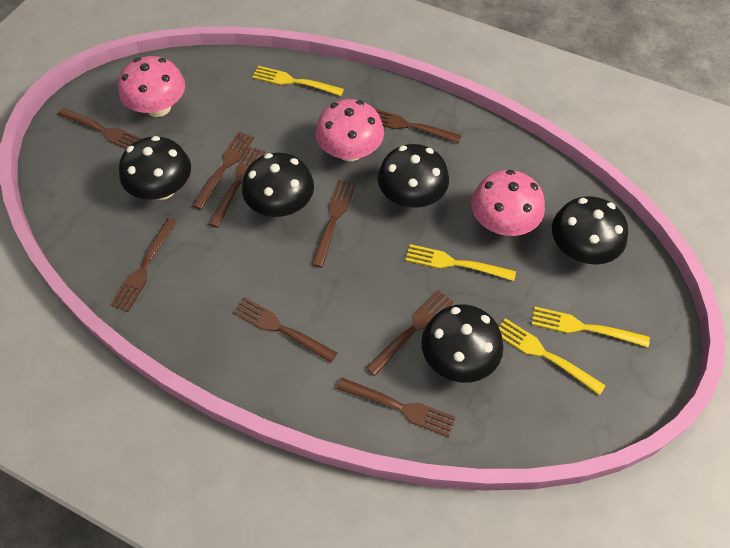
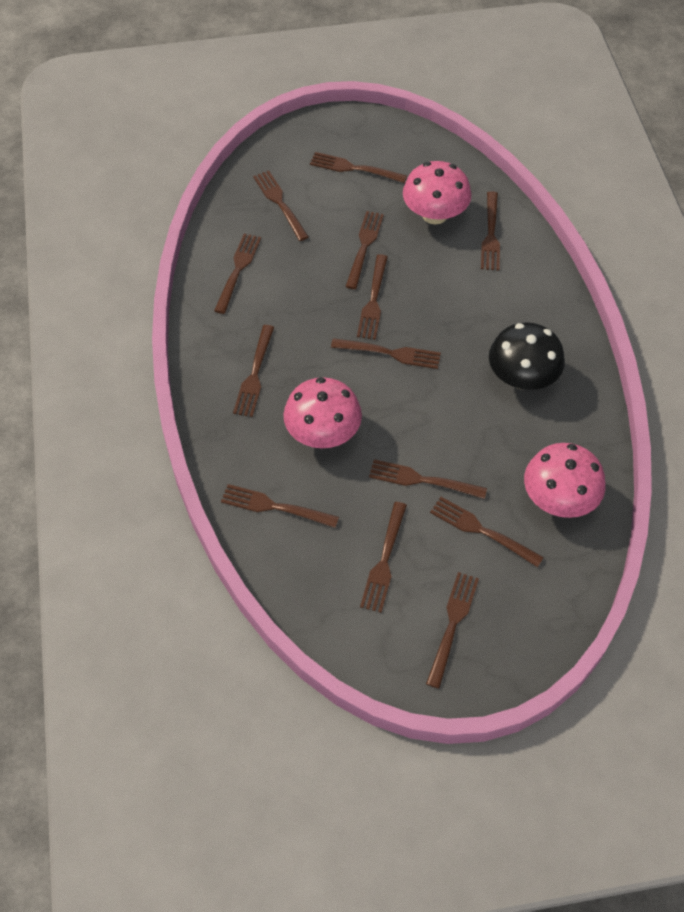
black mushroom: [119,136,191,200] [242,153,314,217] [378,144,449,208] [421,304,503,383] [552,196,628,265] = 5 -> [489,322,565,390] = 1
brown fork: [58,108,142,149] [110,218,177,312] [192,132,254,210] [209,146,265,228] [233,297,337,363] [311,180,356,268] [336,377,456,437] [366,290,454,376] [375,109,462,143] = 9 -> [214,234,261,314] [221,484,339,528] [233,325,274,417] [253,171,309,241] [310,152,407,183] [331,338,441,369] [345,211,384,289] [357,254,388,340] [360,502,407,613] [369,459,487,499] [426,572,479,689] [430,497,544,567] [481,191,500,270] = 13
yellow fork: [252,66,344,96] [405,244,516,281] [499,318,606,395] [531,307,650,347] = 4 -> none = 0

